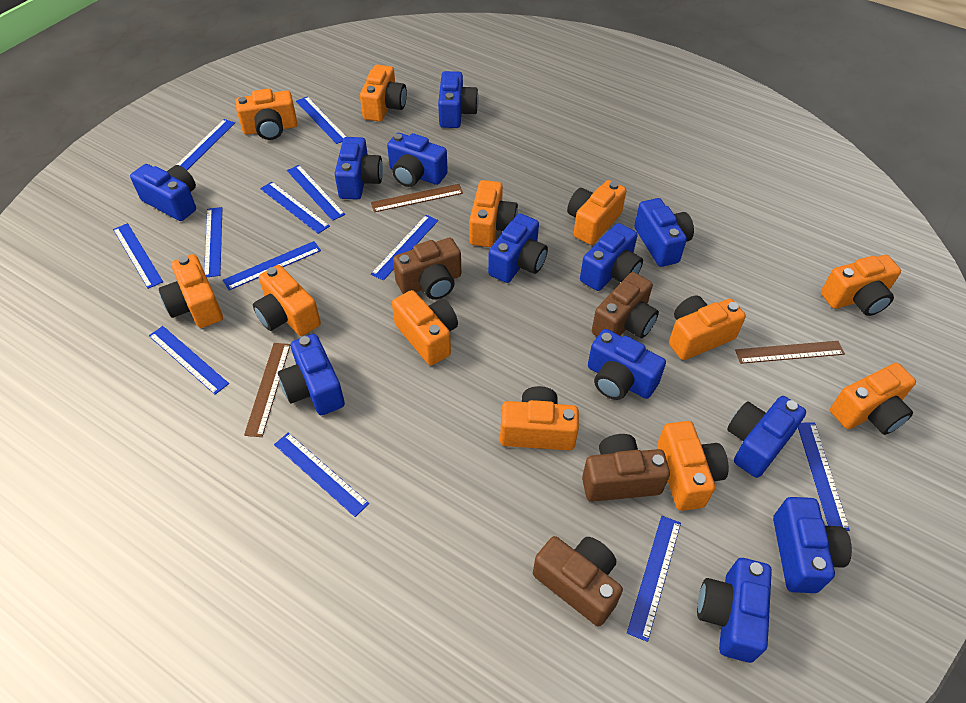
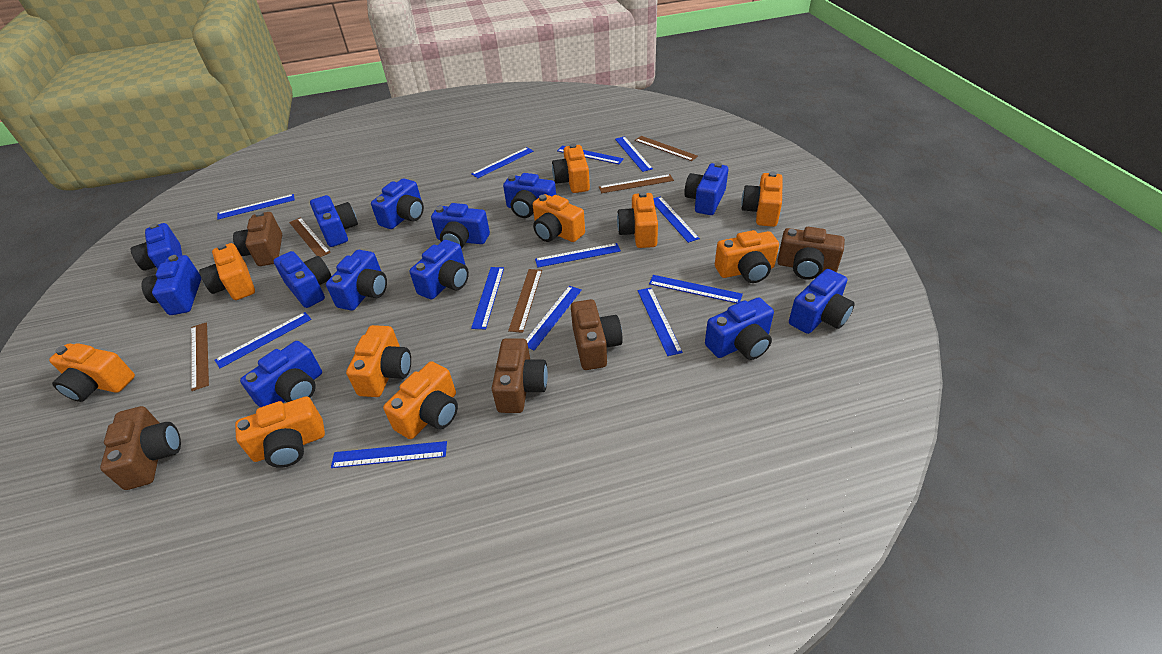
blue camera: [130,164,196,221] [278,334,345,415] [335,137,383,200] [387,133,448,187] [438,71,479,128] [488,214,548,283] [580,223,643,291] [588,329,666,400] [634,198,694,267] [697,558,772,663] [727,396,806,478] [773,497,852,593] = 12 -> [131,223,182,271] [142,255,201,315] [240,341,322,407] [274,251,332,308] [310,195,358,247] [326,250,387,311] [371,178,424,229] [409,240,469,299] [431,203,490,249] [503,173,556,218] [684,162,728,215] [705,297,774,360] [789,269,855,334] = 13
brown camera: [393,238,461,300] [533,536,623,626] [582,434,670,502] [592,272,659,338] = 4 -> [100,406,181,490] [233,211,282,266] [492,338,548,413] [571,299,623,370] [777,227,845,280] = 5
brown ruler: [244,343,291,437] [371,184,463,212] [735,341,845,364] = 3 -> [191,322,209,391] [289,217,331,257] [508,269,542,333] [599,174,674,193] [635,136,698,161] = 5
orange camera: [159,254,223,328] [236,89,297,140] [253,265,321,336] [360,65,407,122] [392,290,458,365] [469,180,518,247] [500,386,579,450] [567,180,626,245] [657,421,729,511] [669,295,746,360] [821,255,901,316] [830,363,916,435] = 12 -> [49,343,135,402] [199,243,255,300] [235,396,325,468] [346,325,411,397] [383,361,458,439] [533,194,585,242] [552,144,590,193] [617,191,658,248] [715,230,779,283] [741,171,783,227] = 10

